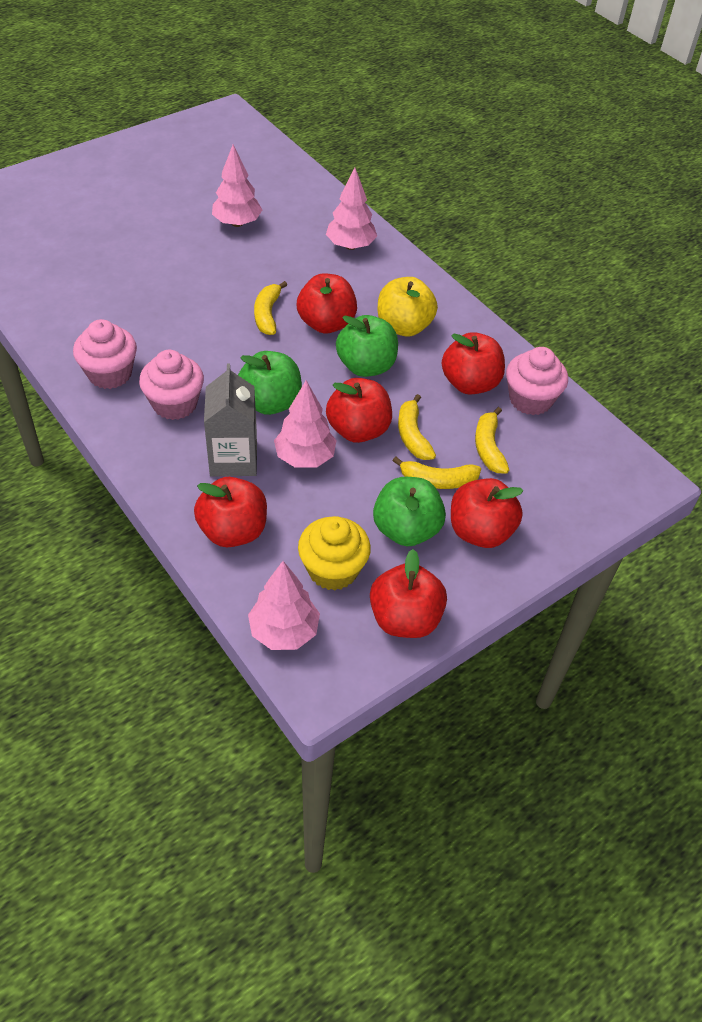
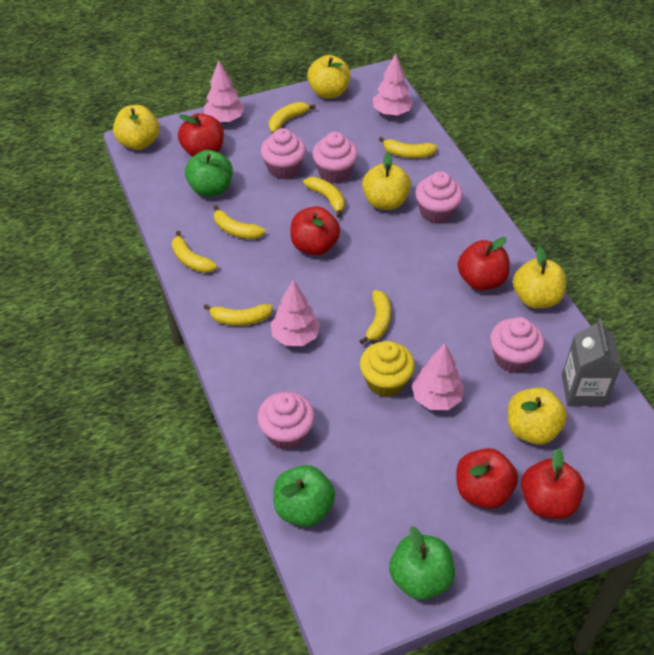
pink cupcake: [73,319,137,389] [139,350,204,420] [506,347,568,415] = 3 -> [257,392,315,450] [261,128,306,179] [312,132,358,183] [415,171,463,224] [490,317,544,373] = 5
red apple: [194,477,267,547] [297,273,357,334] [326,378,392,443] [370,549,447,638] [442,332,505,395] [451,478,523,548] = 6 -> [178,113,224,157] [290,206,340,255] [456,448,518,509] [458,237,510,290] [521,448,584,519] = 5
yellow apple: [378,277,438,337] = 1 -> [113,105,159,150] [307,55,351,98] [362,152,411,210] [508,387,567,445] [513,247,566,309] = 5
yellow banana: [254,281,287,335] [392,457,481,489] [398,394,436,460] [475,407,509,473] = 4 -> [172,231,217,273] [203,304,273,326] [213,205,266,239] [269,102,316,132] [303,177,345,218] [359,290,391,344] [378,137,438,158] = 7

